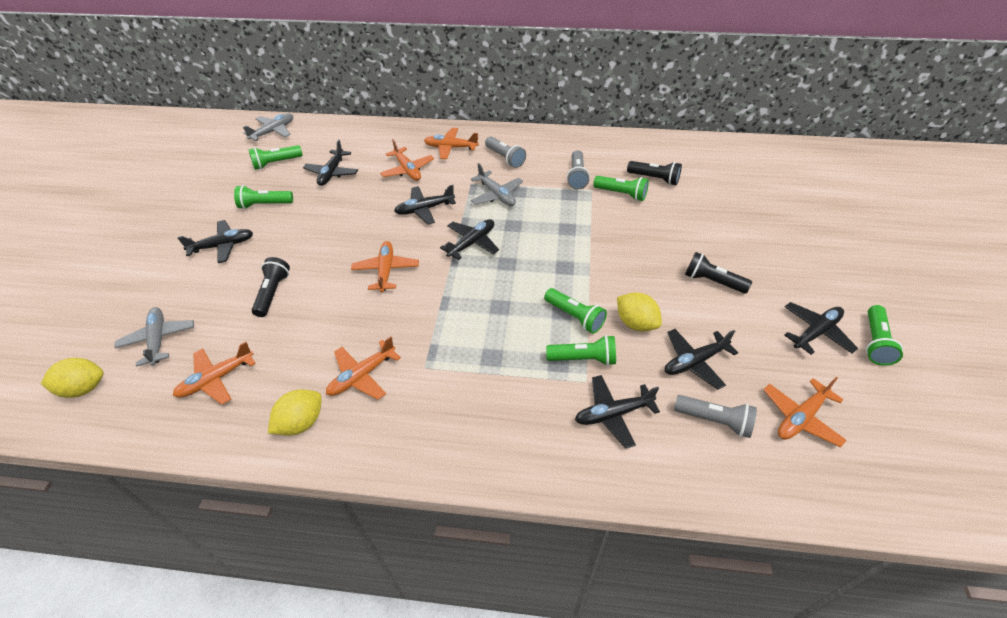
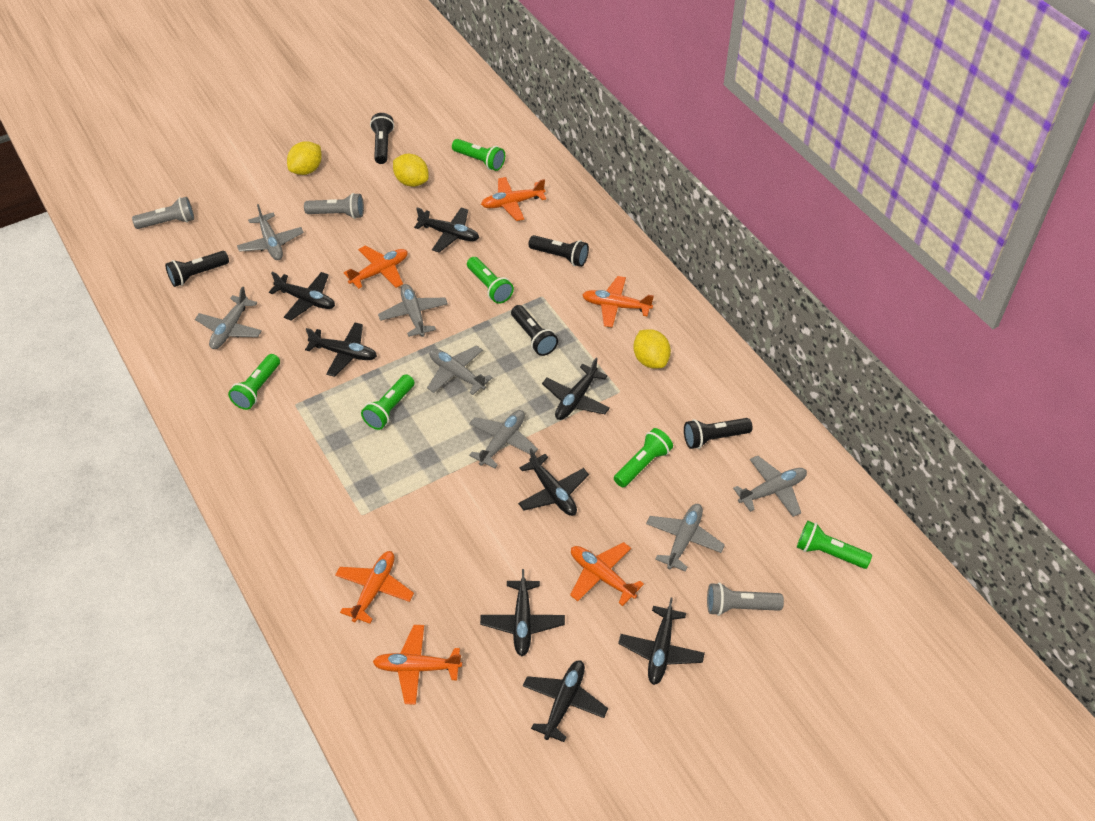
black flashlight: [252,257,290,317] [627,161,682,185] [685,252,752,293] = 3 -> [165,251,229,287] [370,113,394,164] [511,305,558,356] [528,235,589,267] [684,418,753,449] = 5
black plane: [177,220,253,263] [303,140,358,186] [394,185,456,225] [440,219,499,260] [575,375,660,448] [665,329,738,390] [784,302,858,355] = 7 -> [269,272,335,320] [305,323,377,377] [414,207,479,252] [480,569,565,656] [518,448,589,516] [523,661,608,742] [542,358,610,420] [618,598,705,685] = 8
grey plane: [114,307,194,367] [243,113,293,141] [471,163,523,206] = 3 -> [195,286,262,349] [237,204,304,260] [378,284,448,337] [427,345,493,395] [469,410,538,469] [646,504,725,572] [733,456,807,517] = 7

